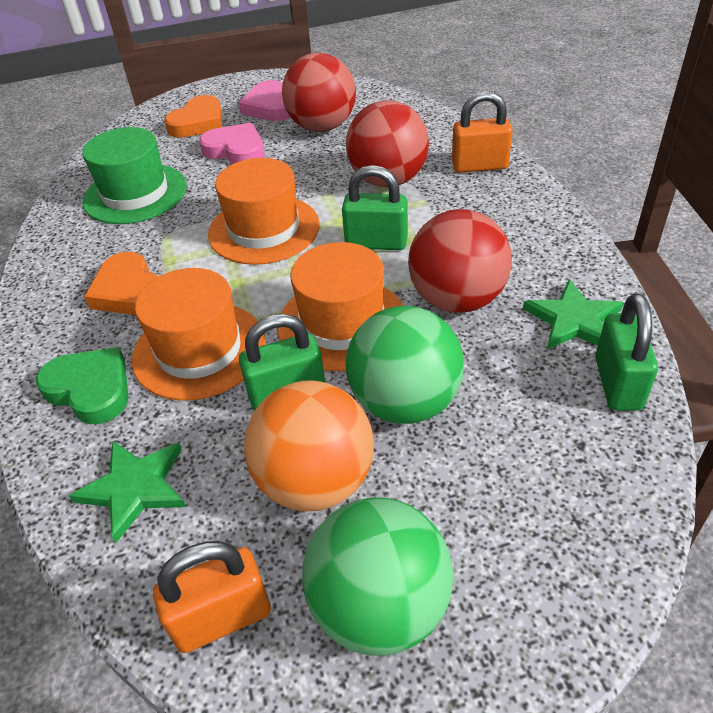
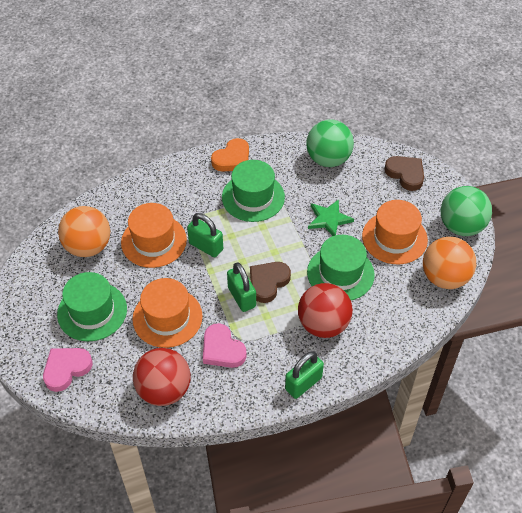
brown heart: none = 0 -> [250,262,291,303] [384,156,424,191] = 2
green hat: [82,127,187,224] = 1 -> [57,272,127,341] [222,160,285,222] [307,235,375,300] = 3
green heart: [36,347,129,424] = 1 -> none = 0
green star: [69,441,186,543] [523,279,623,349] = 2 -> [308,199,354,236] = 1
orange ball: [244,381,374,512] = 1 -> [58,206,110,257] [423,237,476,289] = 2
orange heart: [84,252,159,315] [164,95,222,138] = 2 -> [211,138,249,171] = 1
orange padlock: [153,541,271,653] [452,91,513,173] = 2 -> none = 0
red ball: [282,53,356,132] [346,100,429,187] [408,209,512,313] = 3 -> [133,348,191,406] [298,283,353,338] = 2

